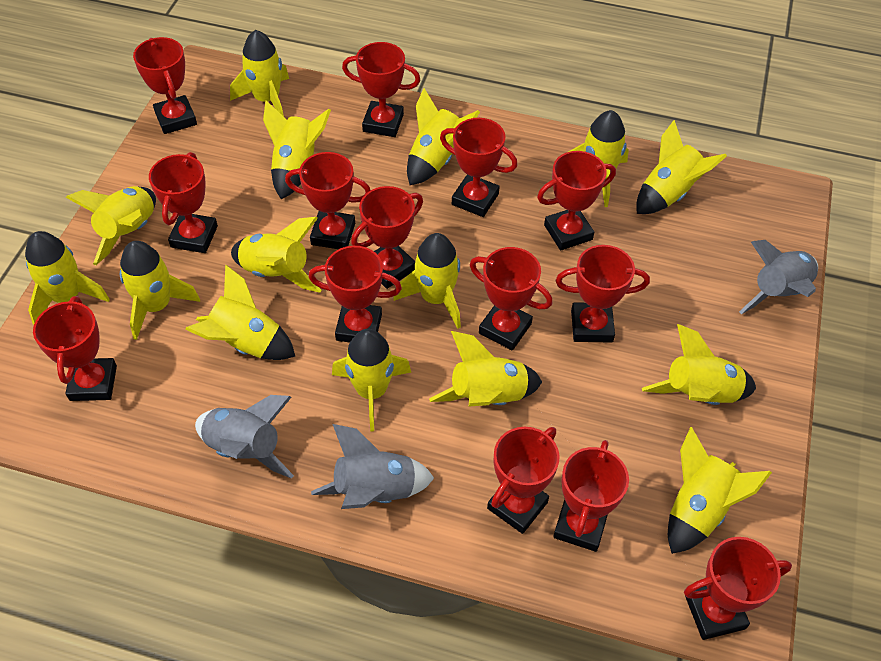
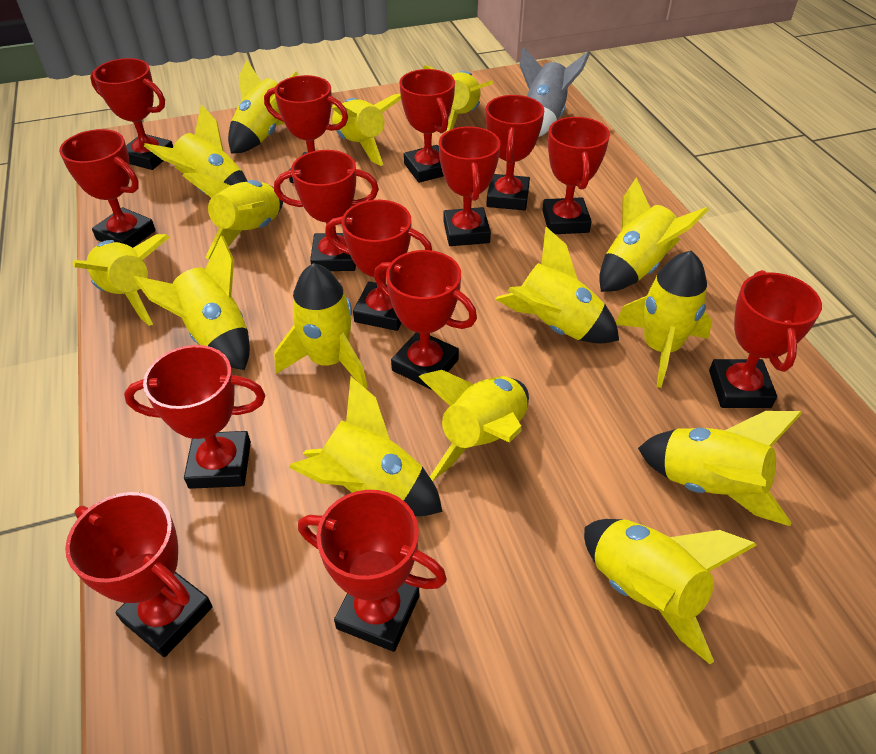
grey rocket: [195,395,294,479] [311,424,434,509] [739,240,818,314] = 3 -> [520,47,590,137] = 1

